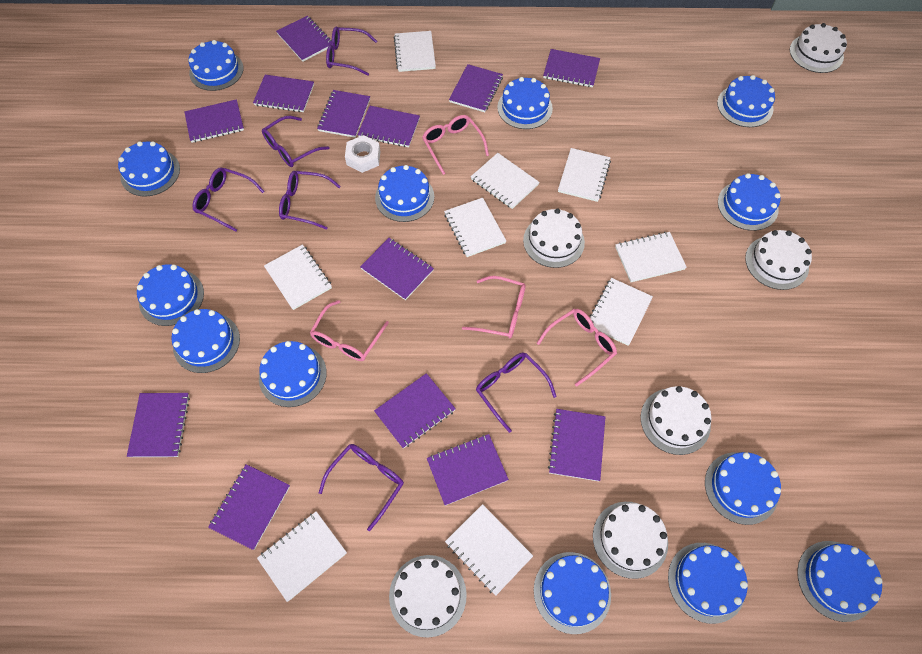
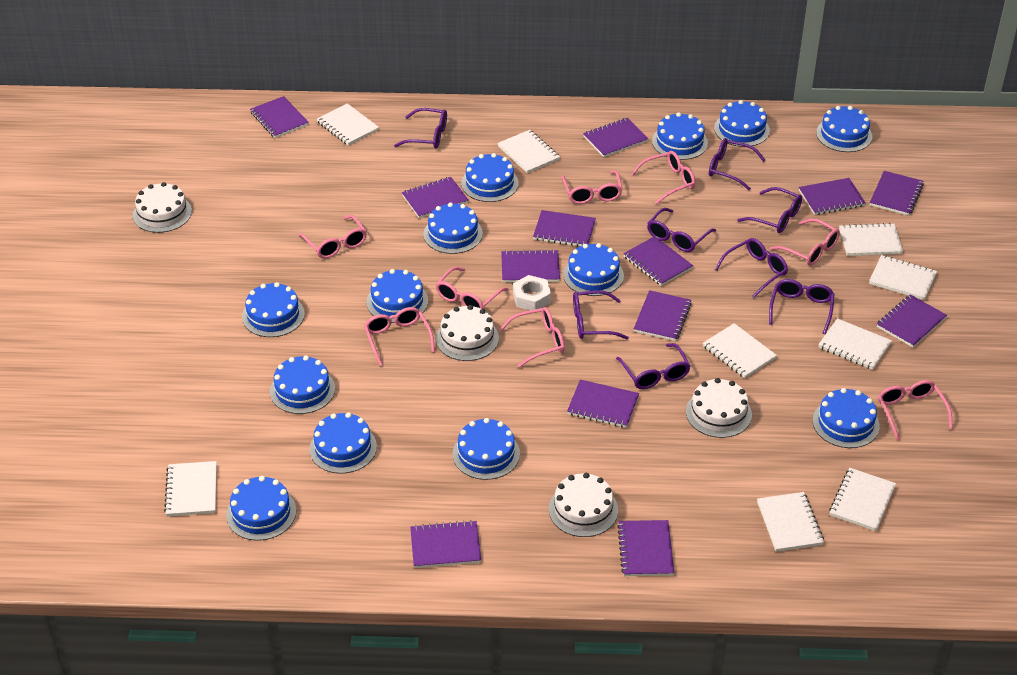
pink glasses: [310,300,389,361] [422,115,489,175] [462,276,526,338] [537,309,617,387] = 4 -> [299,215,367,258] [364,307,435,366] [435,267,508,309] [499,307,565,368] [562,171,622,204] [631,151,695,204] [770,218,840,266] [878,380,953,440] = 8
purple glasses: [193,167,265,232] [262,115,329,167] [279,171,341,230] [319,444,404,531] [326,27,377,76] [476,352,557,433] = 6 -> [394,108,447,148] [573,290,629,340] [616,343,690,389] [647,208,716,252] [709,138,766,190] [715,238,788,298] [737,187,802,233] [769,279,834,334] = 8
white cake: [389,555,467,638] [523,209,585,268] [593,502,668,579] [641,386,711,455] [745,230,812,290] [790,23,847,73] = 6 -> [133,182,192,233] [436,305,499,361] [549,473,618,537] [686,378,752,438] = 4

